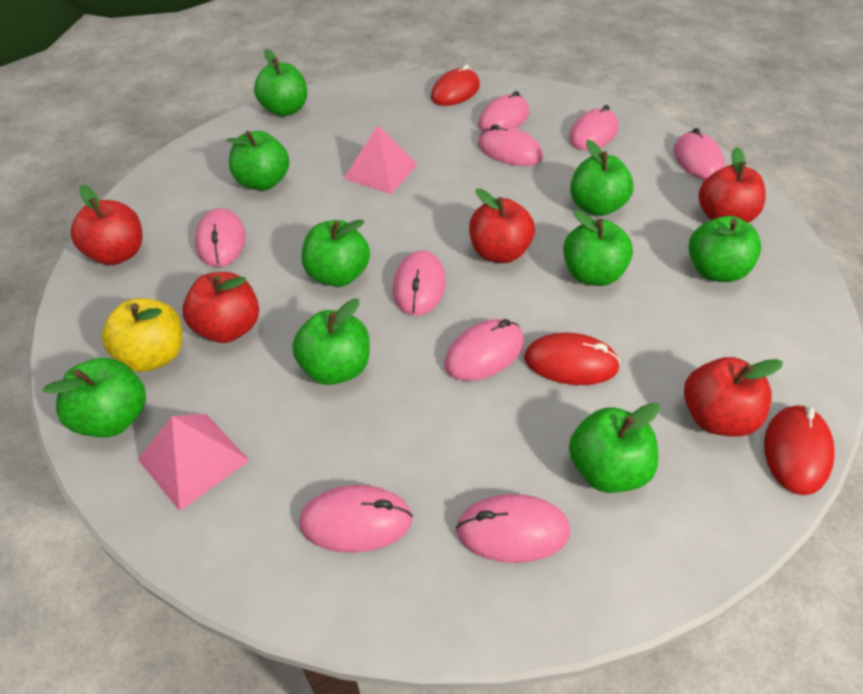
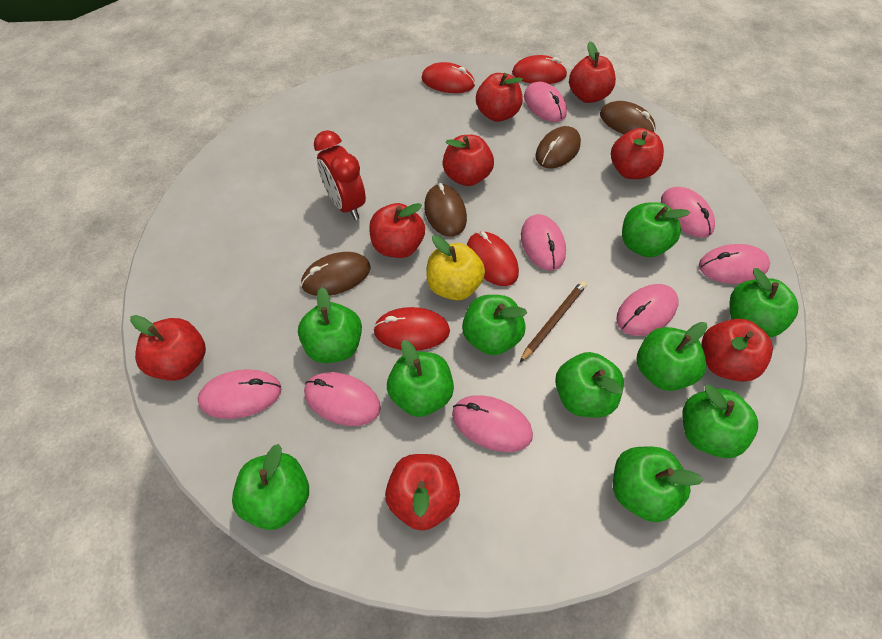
brown mouse: none = 0 -> [301,252,371,296] [424,183,467,237] [535,126,581,168] [600,101,656,134] = 4
brown pencil: none = 0 -> [520,281,587,362] = 1
green apple: [43,358,146,437] [226,131,289,191] [254,49,307,116] [292,298,370,385] [302,219,370,287] [563,210,633,286] [569,403,660,493] [570,140,634,216] [688,216,761,282] = 9 -> [232,444,309,530] [298,287,362,363] [387,340,454,417] [462,295,527,355] [555,352,624,417] [613,447,703,522] [622,202,690,257] [637,322,708,391] [682,384,758,458] [729,268,799,338] = 10
pink mouse: [195,208,246,267] [299,485,413,553] [393,250,446,316] [444,319,524,381] [456,494,570,563] [478,91,529,132] [478,124,543,166] [569,105,619,150] [674,128,724,180] = 9 -> [198,369,282,419] [304,372,381,426] [452,395,533,452] [521,214,566,270] [524,82,567,122] [616,284,679,336] [661,187,715,238] [699,244,770,284] = 8
pink pyramid: [138,414,250,511] [344,125,417,194] = 2 -> none = 0
red apple: [71,185,143,265] [183,272,259,343] [469,189,535,263] [684,357,783,437] [699,147,765,223] = 5 -> [130,315,206,381] [369,203,425,258] [385,454,460,531] [443,135,494,186] [476,73,523,122] [569,41,616,103] [611,128,664,179] [701,319,773,382] = 8
red clock: none = 0 -> [314,130,366,220] = 1
red mouse: [431,65,480,106] [524,333,621,385] [764,405,835,495] = 3 -> [373,307,450,351] [422,62,475,93] [467,232,519,286] [512,55,567,84] = 4

